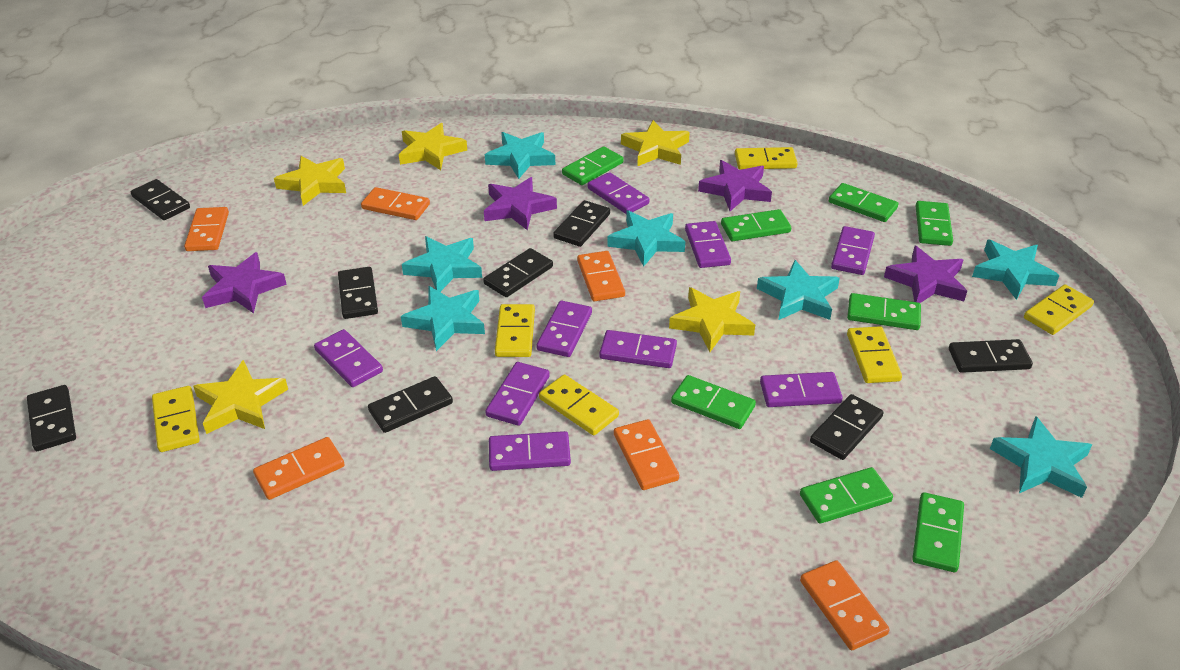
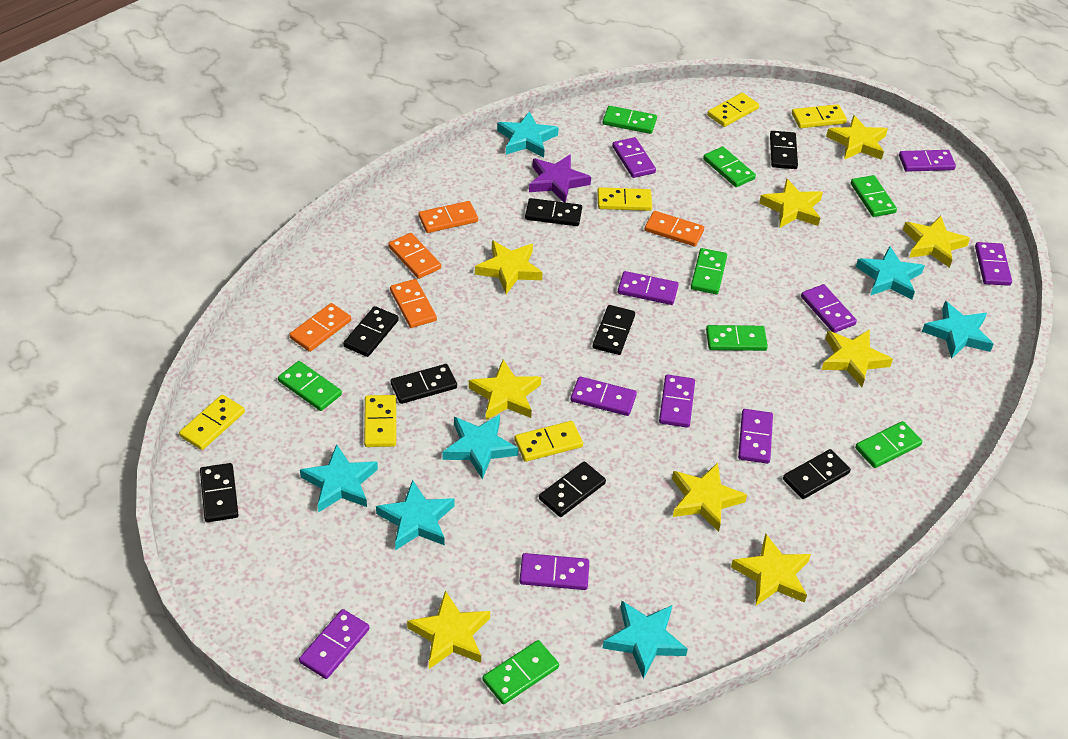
orange domino: [184,207,229,251] [253,437,345,500] [361,187,430,220] [577,251,625,301] [614,419,679,490] [800,560,890,650] = 6 -> [289,303,351,352] [388,233,441,279] [390,279,437,328] [419,201,478,233] [645,211,704,246] = 5
purple domino: [314,329,383,387] [485,362,550,426] [489,431,571,471] [536,301,592,357] [588,172,649,214] [599,330,677,368] [685,221,731,268] [760,372,843,407] [831,226,875,275] = 9 -> [299,609,370,679] [519,553,589,590] [571,376,637,416] [612,137,656,178] [618,271,679,305] [659,375,695,428] [738,409,773,464] [801,284,857,333] [899,150,956,172] [975,242,1012,286] = 10
purple star: [202,252,287,314] [484,177,557,231] [698,160,772,211] [884,246,967,303] = 4 -> [529,154,591,203] = 1
yellow star: [193,360,288,434] [274,156,346,206] [399,123,467,170] [621,120,690,166] [669,287,755,352] = 5 -> [407,591,490,669] [469,360,541,420] [475,240,543,294] [672,463,747,532] [731,534,811,606] [759,178,823,228] [822,329,893,387] [826,115,888,160] [903,216,970,268] = 9

